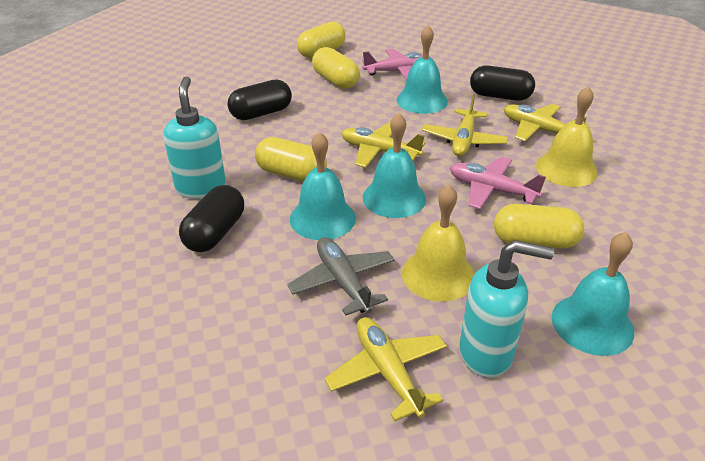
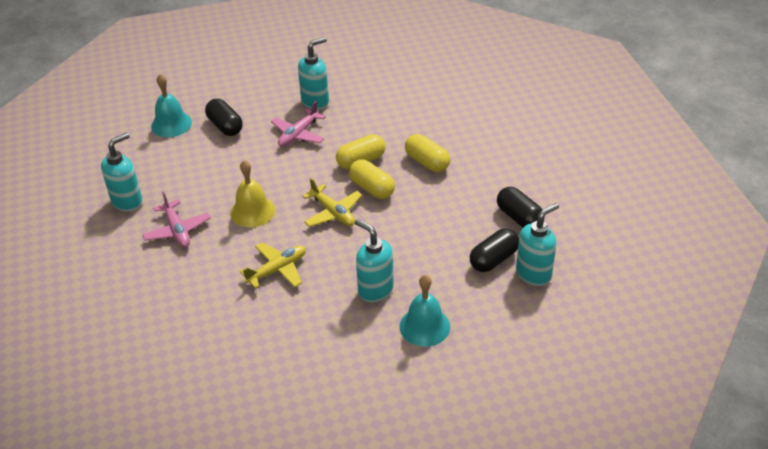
grey plane: [287,237,395,316] = 1 -> none = 0
turquoise bell: [290,131,356,240] [363,113,426,218] [397,25,448,114] [552,232,634,356] = 4 -> [151,74,192,137] [400,274,450,347] = 2
turquoise soap dispenser: [164,76,226,199] [459,240,554,378] = 2 -> [101,133,142,212] [298,37,329,110] [355,219,394,302] [516,203,559,286] = 4
yellow bell: [402,184,475,301] [536,86,598,187] = 2 -> [230,160,275,227] = 1
yellow capsule: [255,137,327,182] [297,21,346,58] [312,47,360,89] [494,204,584,249] = 4 -> [336,134,385,169] [349,159,395,199] [405,134,450,172] = 3
yellow plane: [325,317,447,421] [341,121,425,168] [422,94,508,156] [504,104,587,142] = 4 -> [240,242,306,289] [302,178,362,227] = 2

